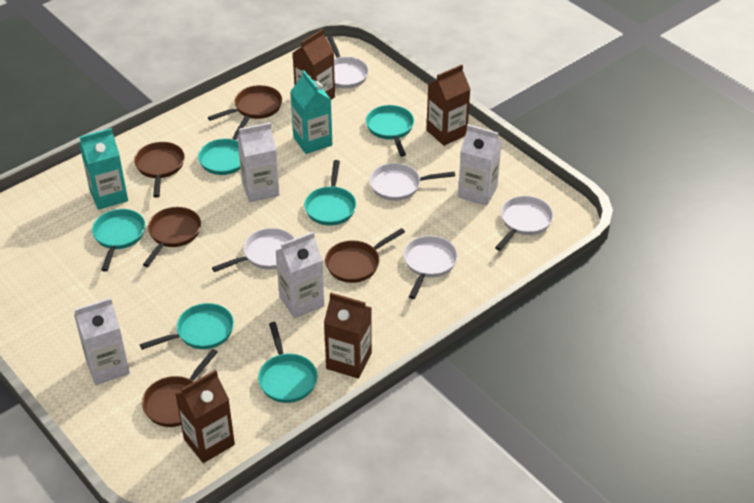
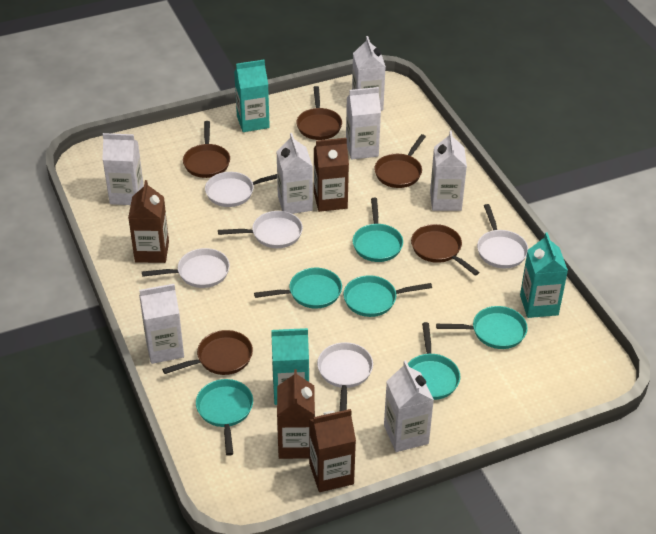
turquoise carton: [79,128,128,210] [290,70,332,154] = 2 -> [234,60,270,132] [271,328,309,405] [520,232,568,318] = 3
white carton: [74,298,130,385] [237,122,279,202] [276,232,324,318] [458,124,502,206] = 4 -> [102,133,144,205] [139,284,184,364] [276,133,313,214] [346,87,381,159] [352,36,386,111] [384,360,434,452] [430,131,467,211] = 7

